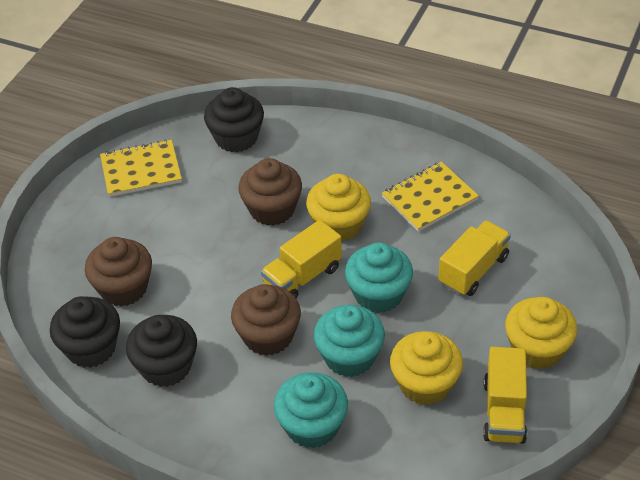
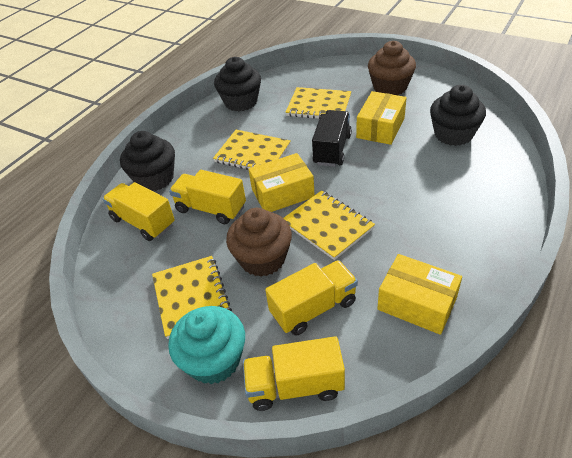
black truck: none = 0 -> [312,110,352,167] = 1
brown cupcake: [85,237,152,307] [231,284,301,356] [238,158,302,226] = 3 -> [226,208,292,277] [368,41,416,95] = 2
turquoise cupcake: [274,372,348,448] [314,305,385,377] [345,243,413,313] = 3 -> [168,306,245,384] = 1
yellow box: none = 0 -> [249,153,315,212] [356,91,407,145] [377,254,462,335] = 3
yellow cupcake: [306,174,371,242] [390,331,463,405] [505,297,577,370] = 3 -> none = 0
yellow notebook: [100,140,182,197] [382,162,479,232] = 2 -> [152,256,232,339] [213,130,291,170] [284,190,375,260] [285,87,351,119] = 4
yellow truck: [261,220,342,299] [438,220,511,296] [483,347,527,444] = 3 -> [103,182,175,241] [169,170,246,224] [243,336,345,411] [265,260,358,336] = 4

